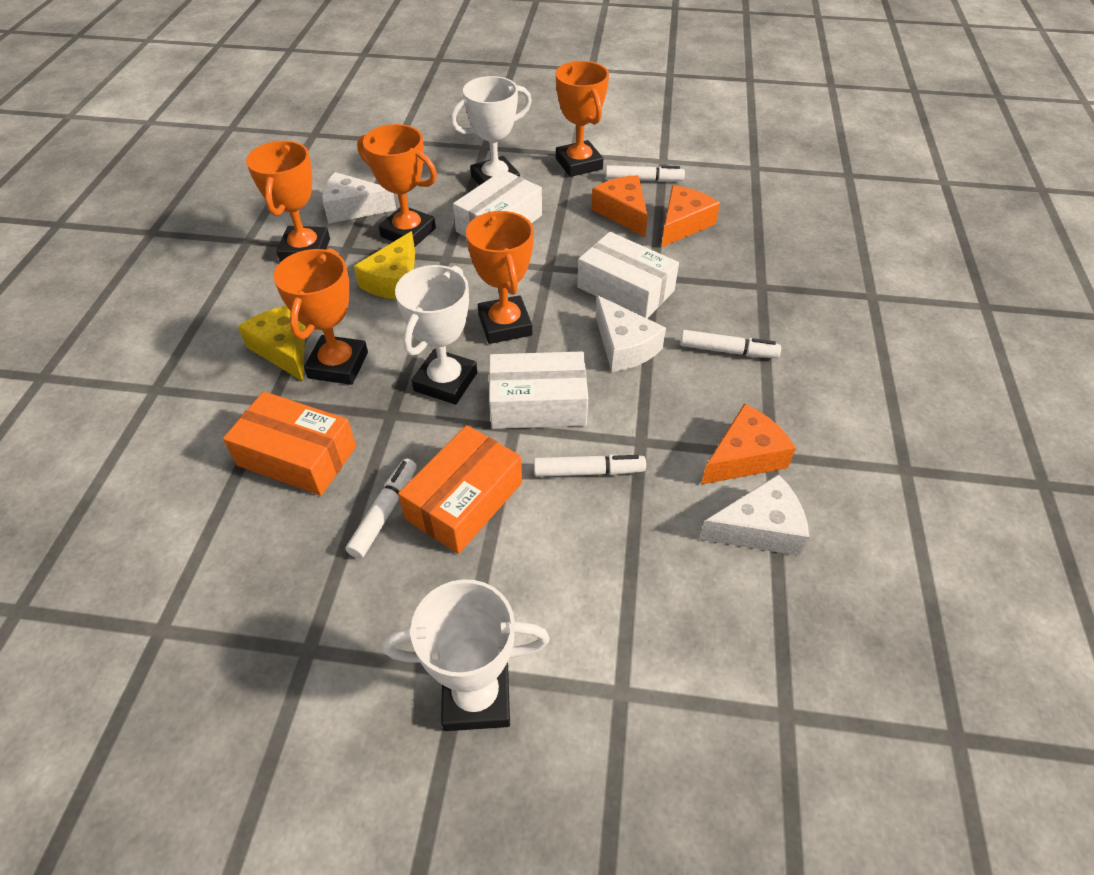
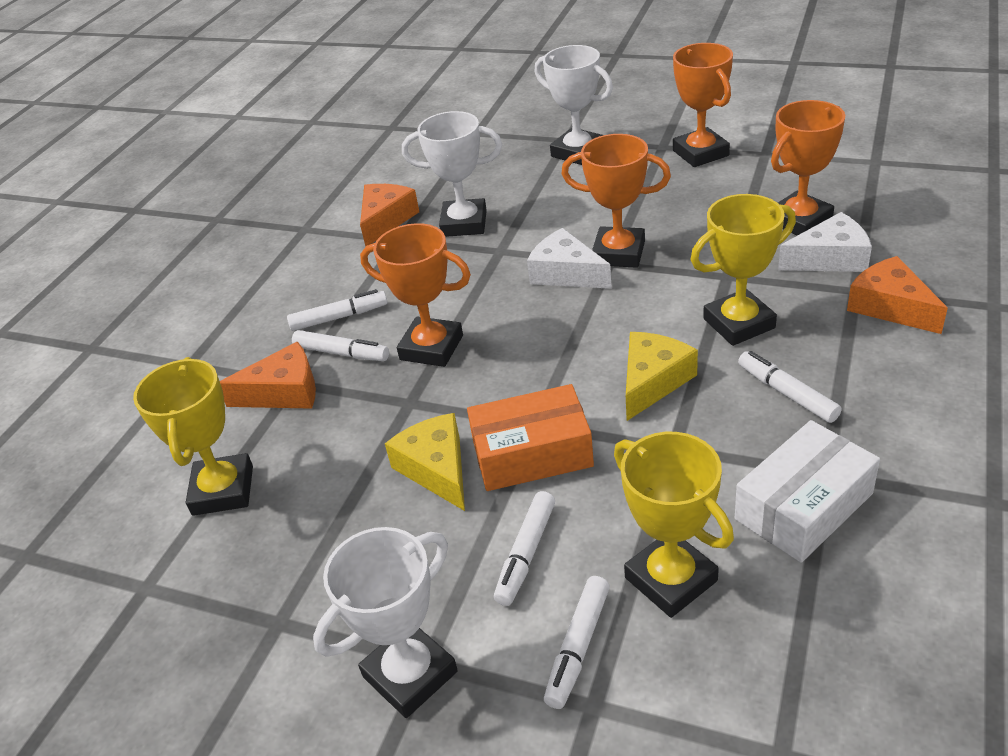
orange box: [223,391,356,496] [398,425,522,554] = 2 -> [467,384,594,491] = 1
orange trophy: [246,141,330,262] [273,248,368,385] [357,124,437,247] [466,211,534,344] [556,61,609,177] = 5 -> [360,223,471,367] [561,134,671,268] [673,43,733,167] [771,100,845,236] = 4
white box: [453,170,542,237] [489,351,588,429] [577,232,679,318] = 3 -> [735,420,880,563] = 1
white cheese: [322,172,396,224] [596,295,666,372] [699,474,809,556] = 3 -> [527,228,612,289] [778,212,872,272] = 2
white marker: [346,458,417,559] [534,454,646,477] [605,165,685,182] [680,330,781,358] = 4 -> [287,289,387,331] [292,330,389,361] [494,491,555,606] [544,576,610,709] [738,351,842,423] = 5
yellow trophy: none = 0 -> [133,357,253,516] [614,432,734,618] [691,194,796,346] = 3

